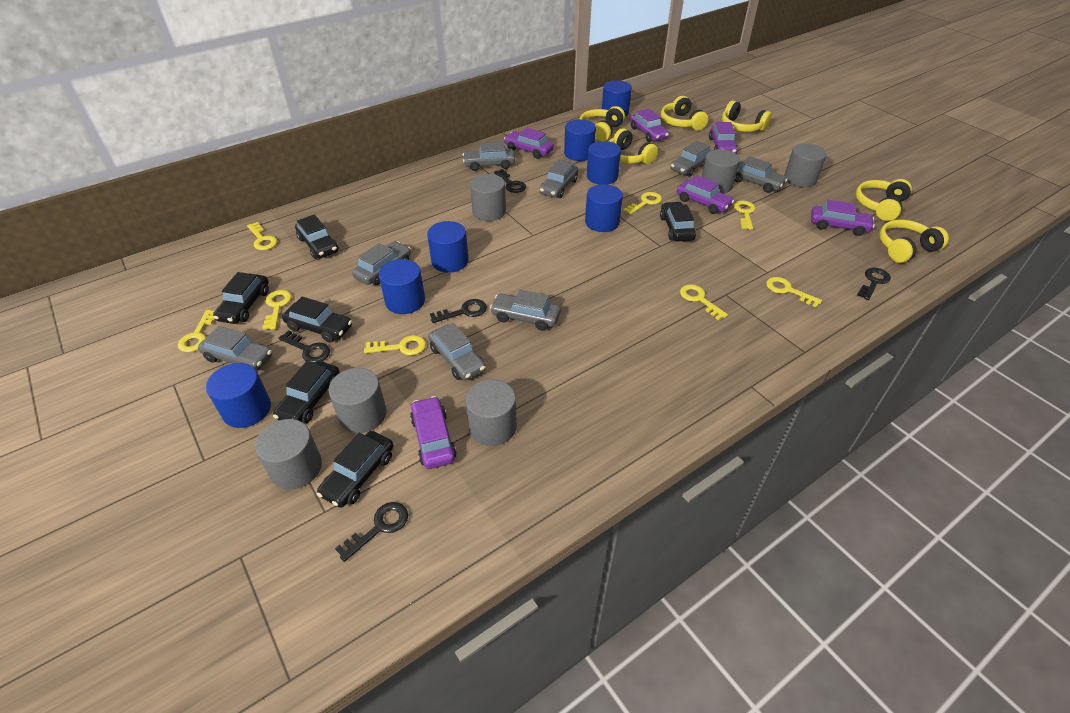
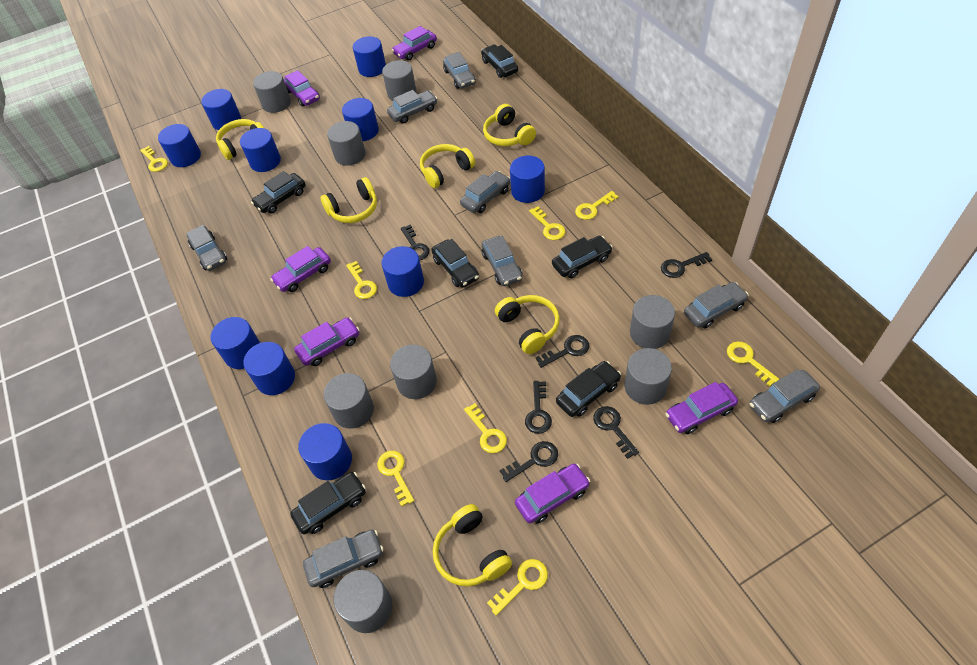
black key: [279,330,330,363] [335,502,408,562] [430,299,487,323] [494,169,526,193] [857,268,891,300] = 5 -> [401,225,430,260] [500,441,558,482] [525,381,552,434] [535,335,589,368] [593,406,639,459] [661,252,712,278] = 6
blue cylinder: [206,363,271,428] [379,259,425,314] [427,221,469,273] [564,119,596,161] [585,184,623,232] [587,141,621,185] [602,80,632,117] = 7 -> [158,124,201,167] [201,89,241,130] [211,317,260,369] [240,128,281,172] [243,342,295,395] [298,423,352,481] [342,98,379,141] [353,36,386,77] [381,246,424,297] [510,156,545,203] = 10
grey cylinder: [255,419,322,489] [329,368,387,433] [465,379,517,446] [470,174,506,221] [701,149,740,194] [784,143,827,187] = 6 -> [253,71,291,113] [323,373,374,429] [327,121,366,166] [333,570,393,633] [382,60,416,101] [390,345,437,399] [624,348,672,405] [630,295,675,349] = 8

